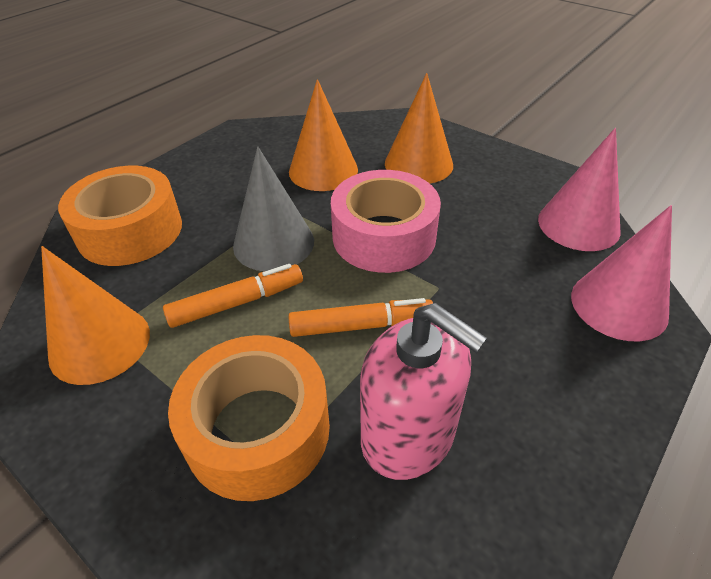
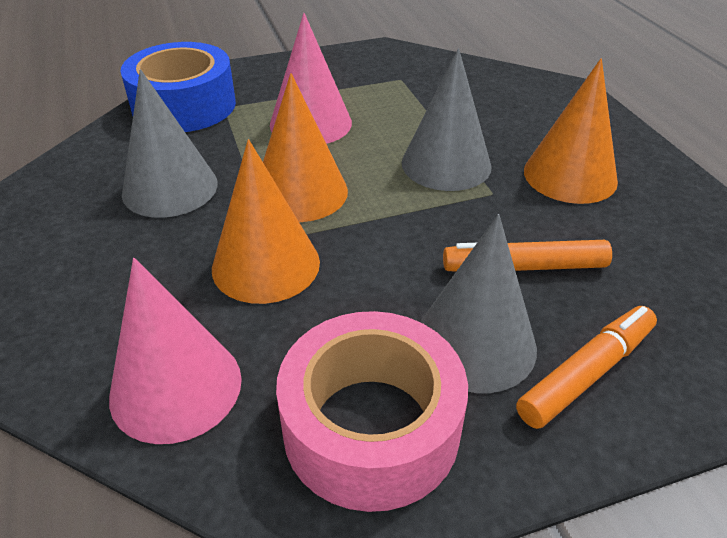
blue tape: none = 0 -> [120,42,236,132] = 1
grey cone: [233,147,314,271] = 1 -> [122,69,218,218] [402,48,492,191] [420,214,537,393] = 3
orange tape: [58,166,182,266] [168,335,330,501] = 2 -> none = 0
pink soap dispenser: [360,303,487,480] = 1 -> none = 0

